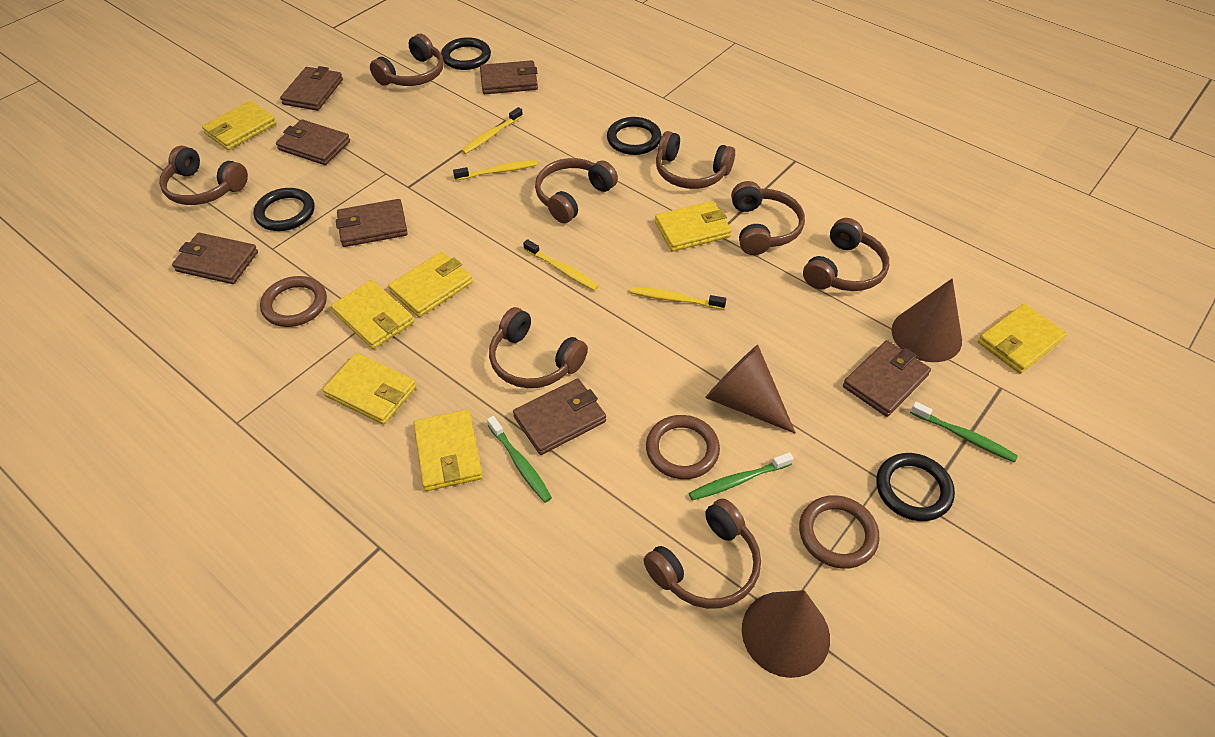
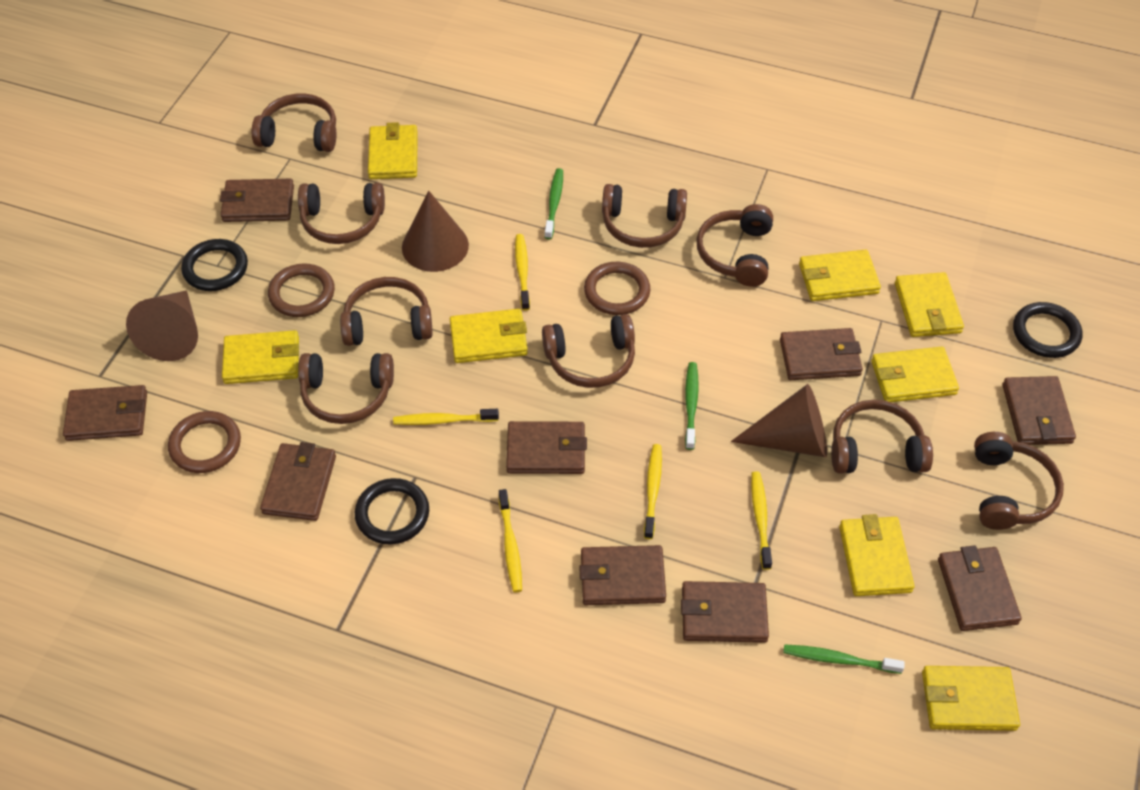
black ring: [254,188,314,231] [441,37,491,70] [607,117,662,155] [876,453,955,521] = 4 -> [181,239,248,291] [355,478,429,545] [1013,302,1082,358] = 3
brown headphones: [159,146,248,205] [370,34,444,86] [489,307,588,388] [535,158,618,223] [643,499,761,609] [656,131,735,189] [731,181,805,255] [803,218,889,291] = 8 -> [252,93,336,152] [298,183,385,244] [298,353,394,424] [340,277,433,346] [542,314,635,388] [602,184,687,248] [697,204,773,287] [831,400,933,474] [974,432,1064,530] = 9
brown wallet: [172,233,258,284] [276,119,350,165] [280,66,343,111] [336,199,408,247] [480,60,538,94] [513,379,606,455] [843,340,931,417] = 7 -> [63,385,147,441] [220,179,294,222] [260,442,336,521] [506,421,587,474] [579,545,666,605] [681,581,769,643] [780,328,863,380] [938,545,1022,631] [1002,376,1076,445] = 9
yellow toothbrush: [453,160,538,180] [461,107,523,154] [523,239,599,291] [630,287,726,309] = 4 -> [393,409,499,425] [499,489,522,592] [515,234,530,311] [644,444,662,539] [751,471,772,570] = 5
yellow wallet: [202,101,276,150] [323,353,417,425] [331,280,414,349] [388,252,473,317] [413,410,483,491] [655,201,732,252] [978,304,1067,374] = 7 -> [222,330,299,384] [368,122,418,179] [450,309,528,363] [799,250,881,301] [839,514,915,596] [871,346,959,402] [895,272,964,337] [922,666,1020,731] = 8

